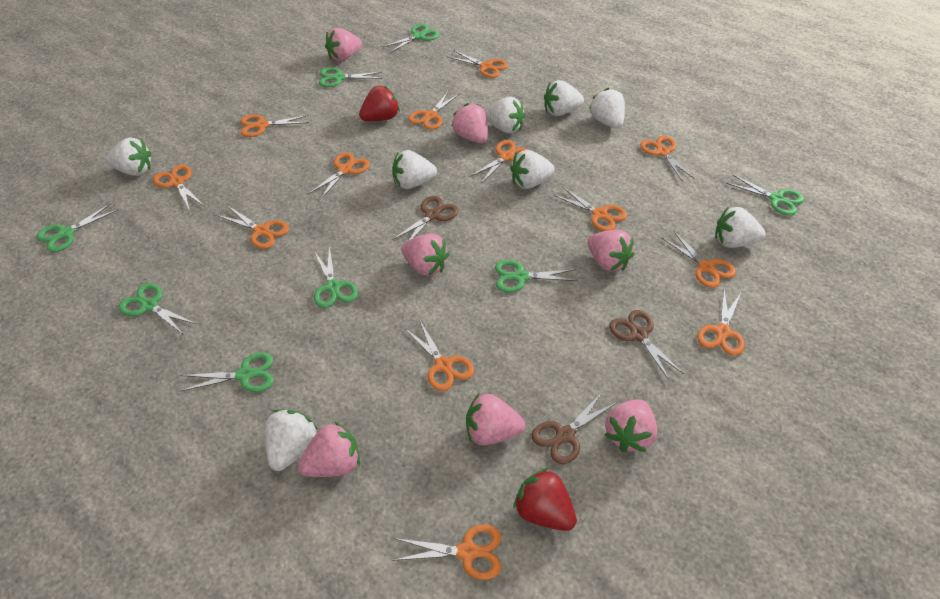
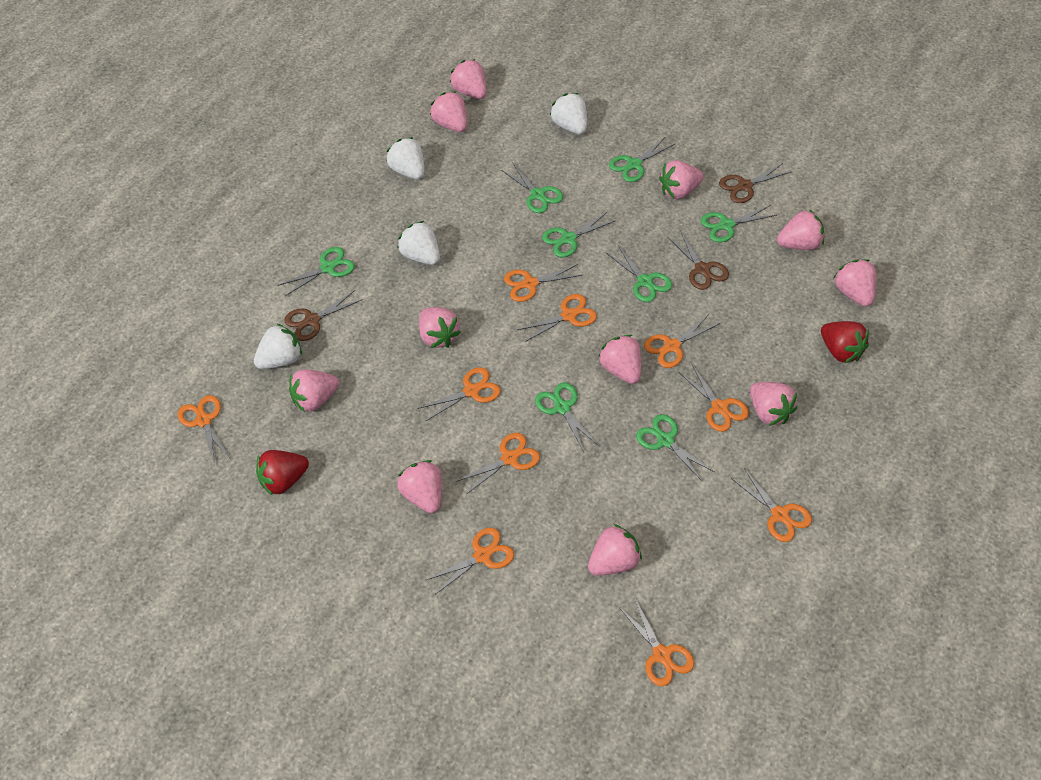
orange scissors: [153,164,204,211] [217,206,289,249] [241,115,309,137] [308,152,370,200] [392,524,501,580] [405,321,474,391] [408,92,459,130] [448,51,508,78] [470,140,529,183] [553,187,627,231] [640,136,695,182] [662,231,736,288] [697,290,745,356] = 13 -> [178,395,230,466] [418,367,501,421] [426,528,514,595] [456,433,540,494] [504,264,582,302] [517,294,597,342] [619,599,694,686] [644,314,720,368] [679,364,749,432] [731,468,812,542] = 10
pink strawberry: [298,421,360,477] [325,28,362,61] [401,233,449,276] [451,103,488,143] [466,394,525,445] [587,230,634,272] [605,399,657,452] = 7 -> [289,369,339,412] [397,460,442,513] [419,307,461,348] [430,91,467,132] [450,59,487,99] [588,524,642,576] [598,335,641,384] [659,160,704,199] [750,382,797,426] [777,209,824,250] [834,259,876,307] = 11
white strawberry: [106,137,152,176] [265,409,318,471] [392,150,437,189] [485,97,525,133] [510,150,555,189] [544,80,584,116] [589,88,625,129] [715,206,765,248] = 8 -> [254,324,302,369] [386,137,424,179] [397,221,440,265] [550,93,587,134] = 4

